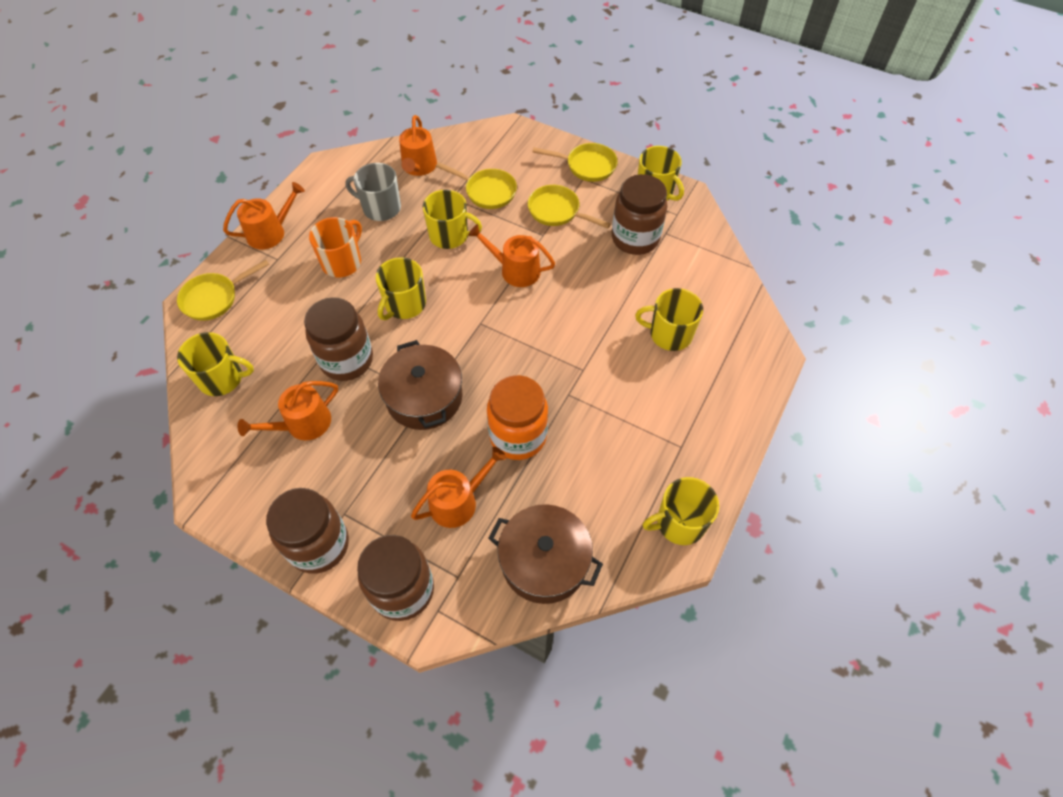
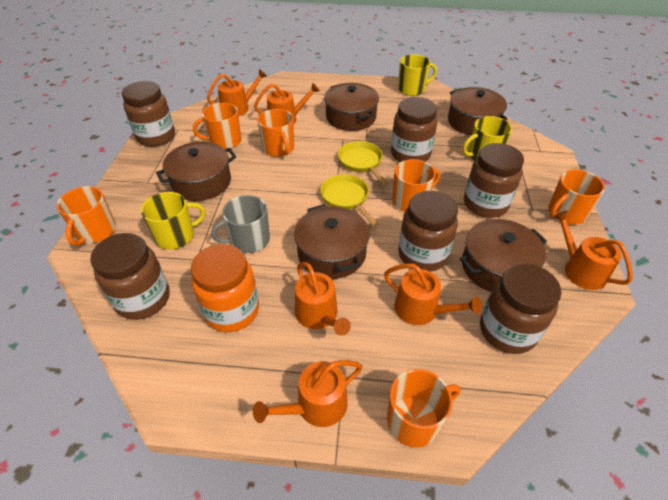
brown jar: [266,488,349,574] [304,297,373,381] [357,535,434,621] [612,174,667,255] = 4 -> [90,233,170,320] [122,81,175,147] [391,97,437,162] [398,191,458,272] [464,143,524,218] [480,263,561,354] = 6
brown pot: [378,340,462,430] [488,504,603,604] = 2 -> [156,142,236,201] [294,204,370,279] [324,83,379,131] [448,87,507,135] [460,219,547,292] = 5
orange mug: [309,217,362,278] = 1 -> [57,186,116,246] [193,103,241,149] [257,109,294,157] [387,369,461,448] [392,159,440,212] [548,170,605,224] = 6
orange watering can: [223,182,305,249] [237,381,338,440] [399,115,437,176] [411,447,506,528] [468,224,555,287] = 5 -> [207,69,267,116] [253,360,362,427] [254,83,320,124] [295,262,351,336] [384,264,482,325] [553,211,633,290] = 6
yellow mug: [177,332,254,396] [376,257,426,320] [423,189,482,249] [635,288,703,351] [638,146,684,201] [643,477,719,545] = 6 -> [141,192,205,249] [398,54,437,96] [462,116,512,161] = 3
yellow pan: [177,260,269,321] [436,162,517,209] [528,185,611,229] [532,143,618,182] = 4 -> [320,174,378,226] [338,141,389,186] = 2

